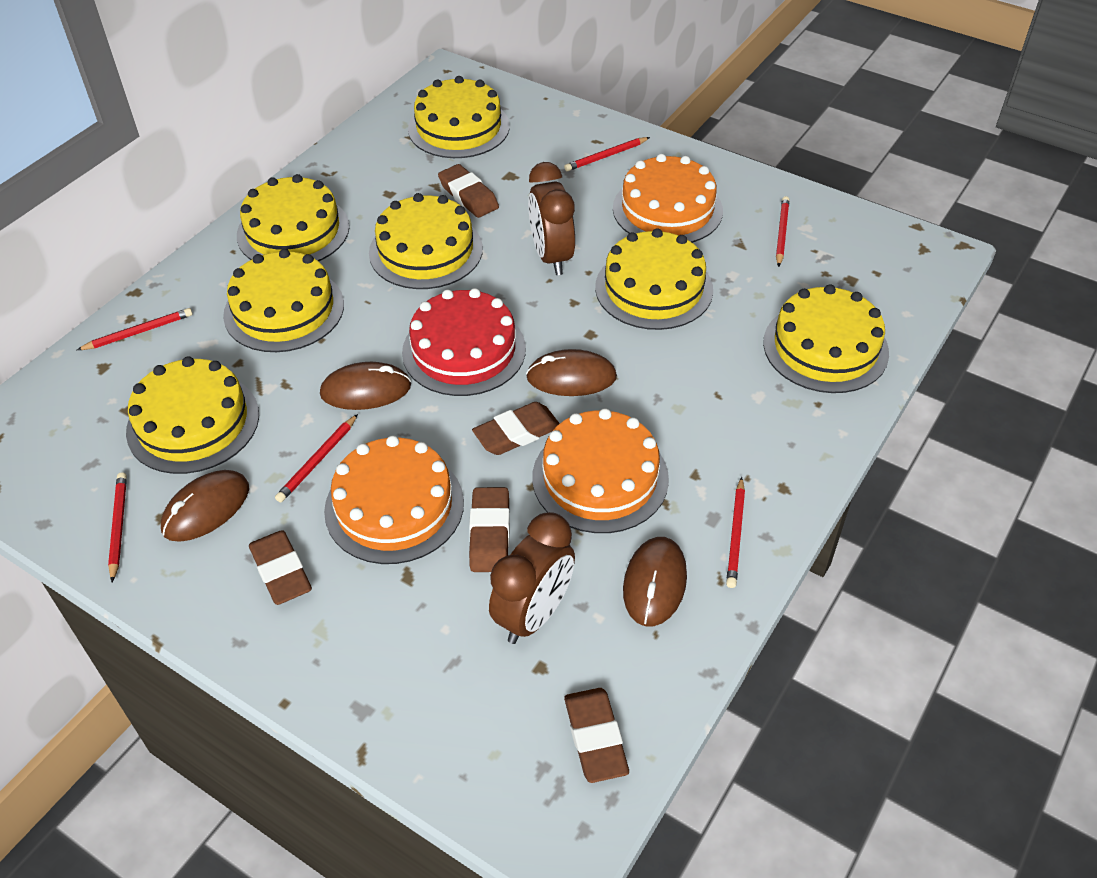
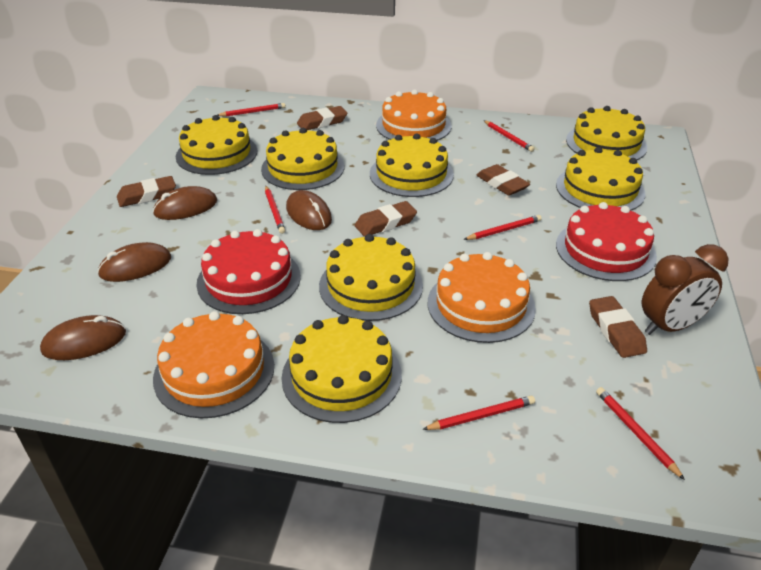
brown clock: [489,512,575,644] [528,162,575,275] = 2 -> [642,244,729,335] = 1
red cake: [402,288,526,396] = 1 -> [196,229,301,314] [556,202,657,281] = 2

